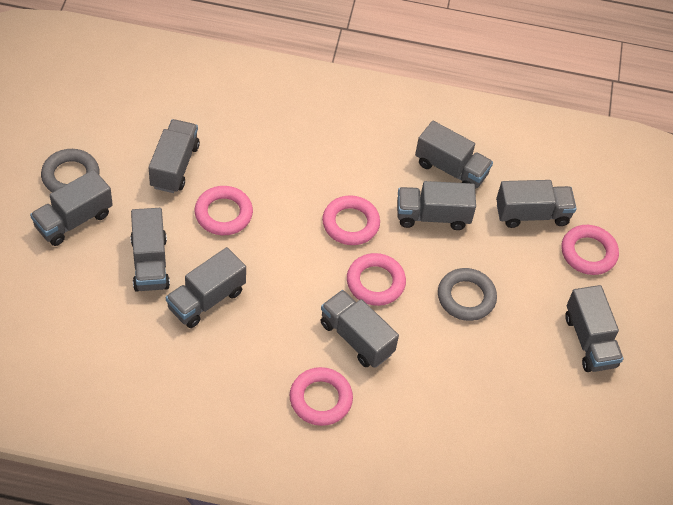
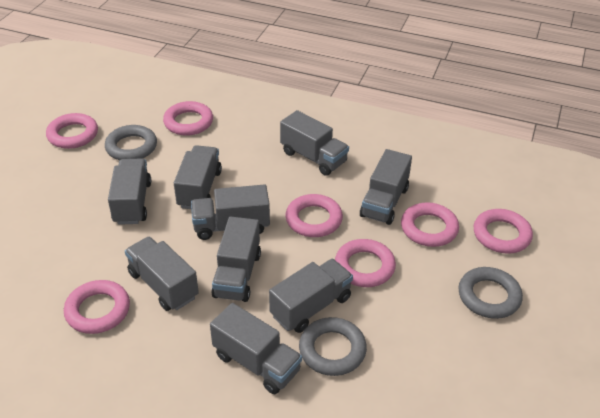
grey ring: [41,149,100,192] [438,268,497,321] = 2 -> [105,125,157,160] [299,317,367,376] [458,267,523,319] = 3
pink ring: [195,186,253,235] [290,367,353,426] [322,196,380,245] [347,253,406,306] [562,225,619,275] = 5 -> [46,113,98,149] [64,280,130,334] [163,101,213,136] [285,194,343,237] [335,239,396,287] [401,202,459,247] [474,209,533,254] = 7

